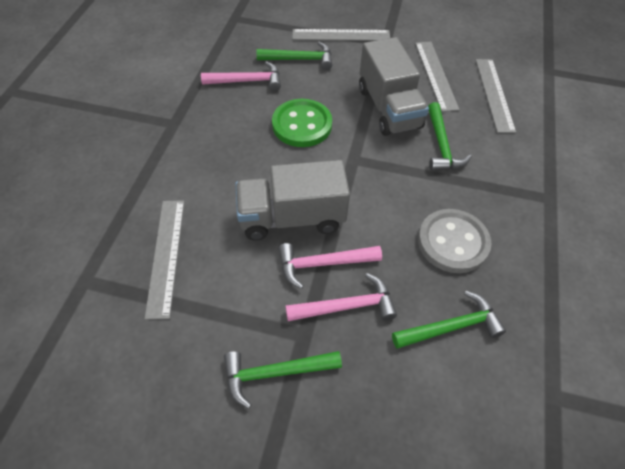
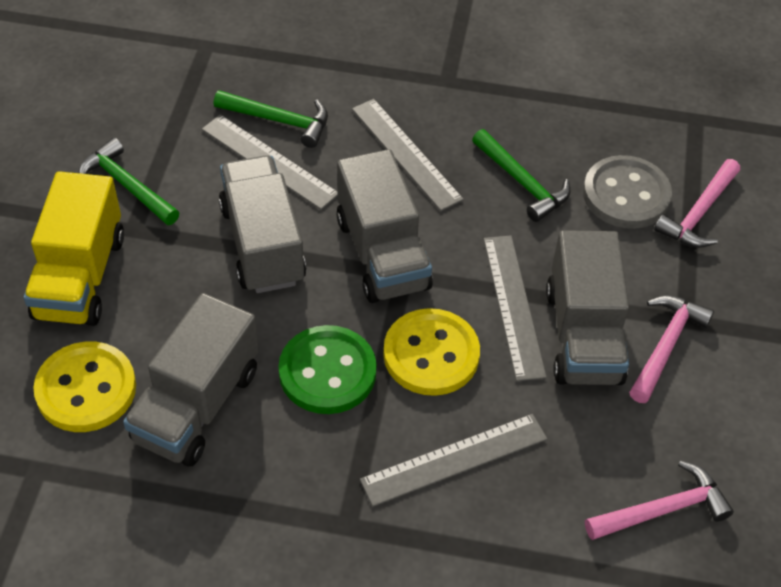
green hammer: [224,351,342,409] [256,42,332,70] [392,291,506,349] [428,102,472,171] = 4 -> [79,138,179,225] [214,90,328,148] [472,129,571,222] = 3
grey truck: [235,160,350,241] [359,37,429,136] = 2 -> [123,293,259,466] [219,155,306,293] [336,149,433,303] [546,230,629,385] = 4
yellow button: none = 0 -> [33,342,136,432] [383,308,480,396] = 2
yellow truck: none = 0 -> [24,171,124,326] = 1

